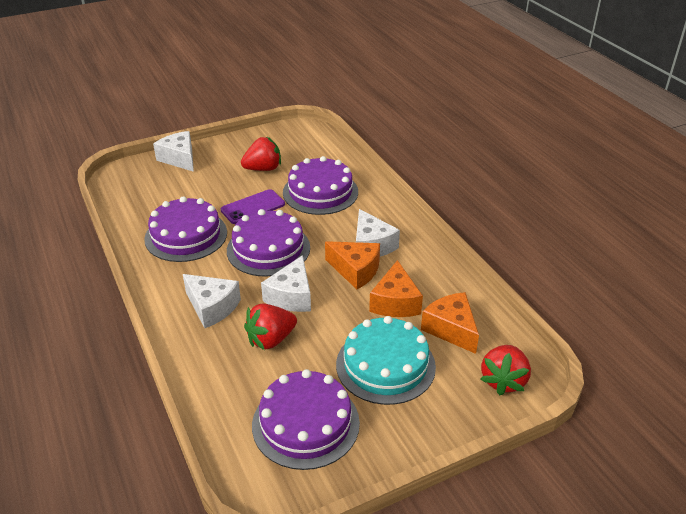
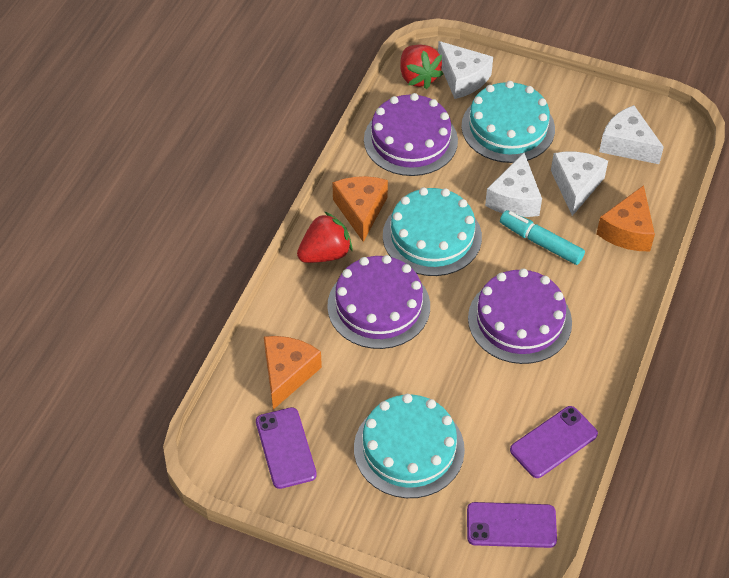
purple cake: [144,196,227,262] [227,209,310,277] [252,369,360,470] [283,156,358,215] = 4 -> [327,255,430,349] [364,93,458,176] [468,269,572,364] = 3
purple phone: [221,189,285,224] = 1 -> [256,407,317,489] [467,502,557,548] [510,406,598,478] = 3
red strawberry: [241,137,281,171] [244,303,297,350] [480,345,531,395] = 3 -> [297,211,352,263] [400,45,443,89] = 2
turquoise cake: [336,316,436,405] = 1 -> [354,394,465,498] [383,187,482,276] [461,81,555,163] = 3
turquoise marker: none = 0 -> [500,210,585,265] = 1

